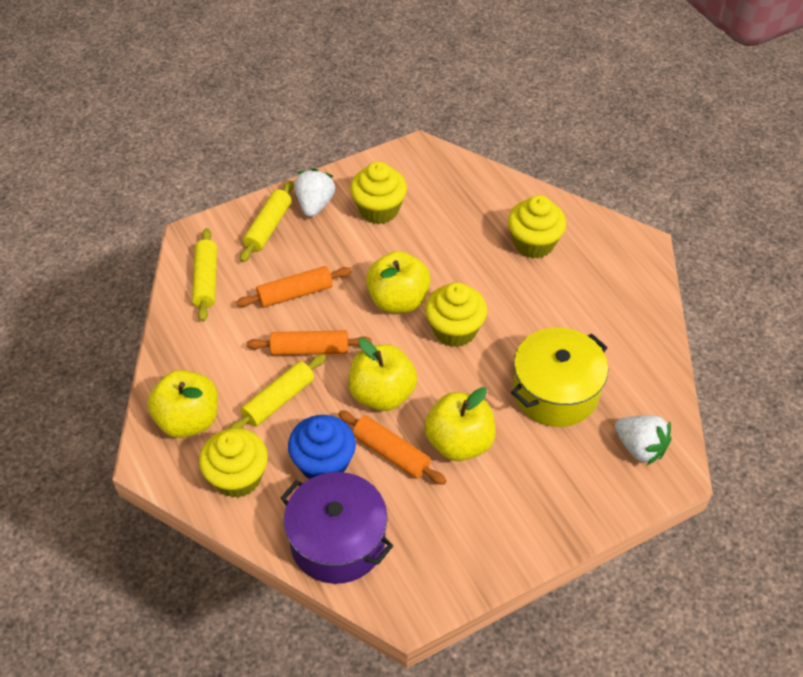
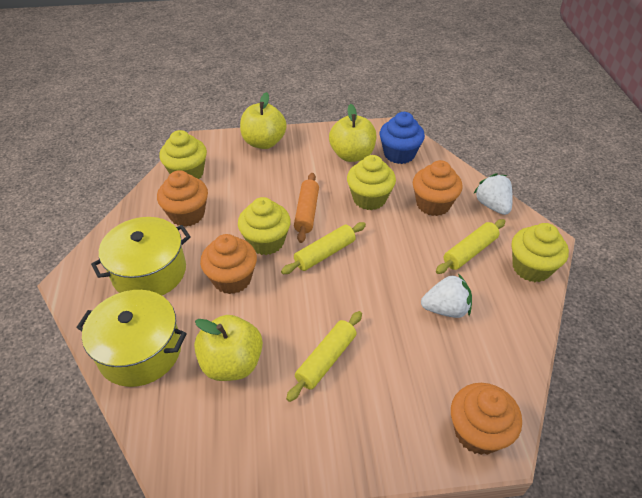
orange cupcake: none = 0 -> [157,170,208,227] [200,234,257,294] [413,160,463,216] [451,383,522,455] = 4
orange rolling pin: [236,266,352,308] [247,330,372,355] [338,410,447,485] = 3 -> [294,173,319,243] = 1
purple pot: [280,472,393,584] = 1 -> none = 0
yellow apple: [147,370,218,438] [349,338,417,411] [366,251,431,313] [424,387,496,461] = 4 -> [194,315,263,381] [240,92,287,149] [329,104,376,162] = 3
yellow pot: [511,327,608,427] = 1 -> [76,290,187,387] [91,217,191,295] = 2

